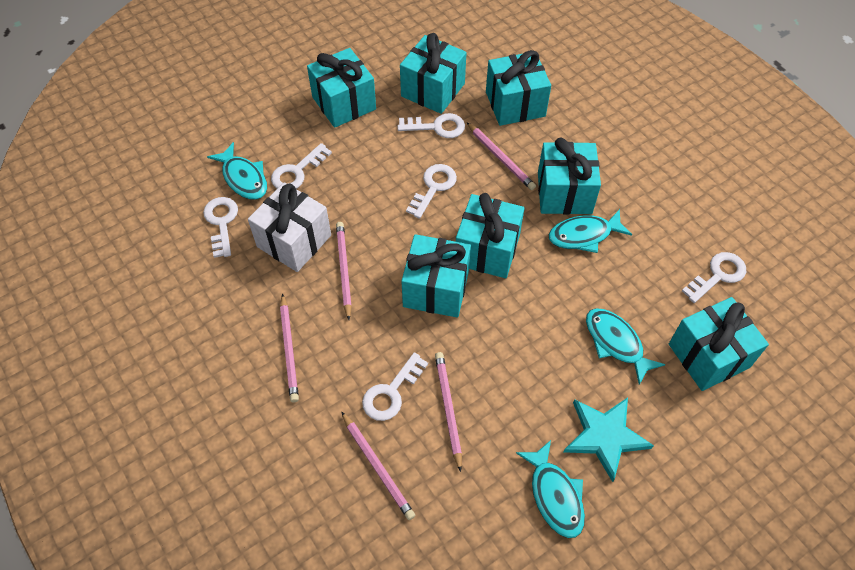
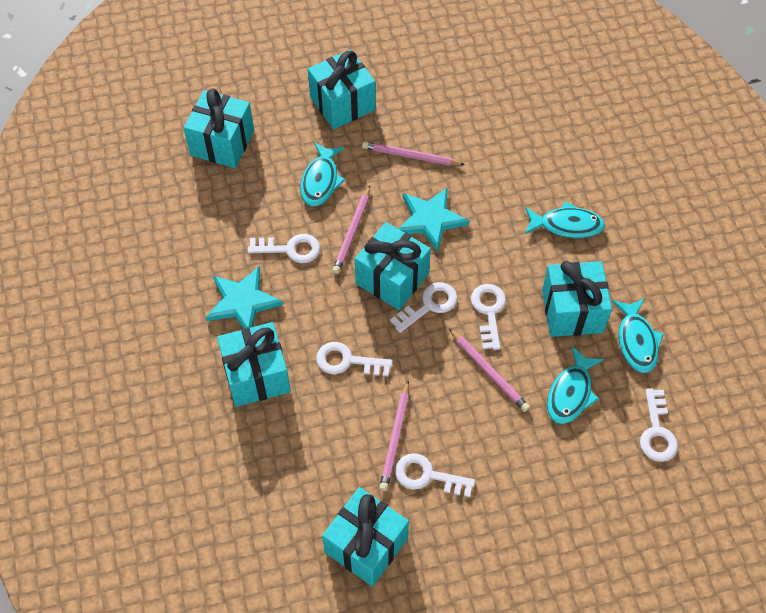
pink pencil: [280,293,299,402] [336,222,352,320] [341,411,415,520] [435,352,462,472] [467,123,536,190] = 5 -> [332,186,370,274] [362,141,465,166] [379,381,409,491] [449,328,530,412] = 4
turquoise gift: [307,48,376,128] [400,33,467,114] [401,234,471,318] [456,193,525,278] [486,50,551,126] [538,137,601,214] [669,297,769,391] = 7 -> [184,88,254,168] [217,322,291,407] [308,49,376,129] [322,487,409,586] [355,222,431,310] [542,261,612,337] = 6
turquoise star: [563,397,654,482] = 1 -> [206,266,283,328] [398,187,470,252] = 2
white gift: [248,182,331,272] = 1 -> none = 0

